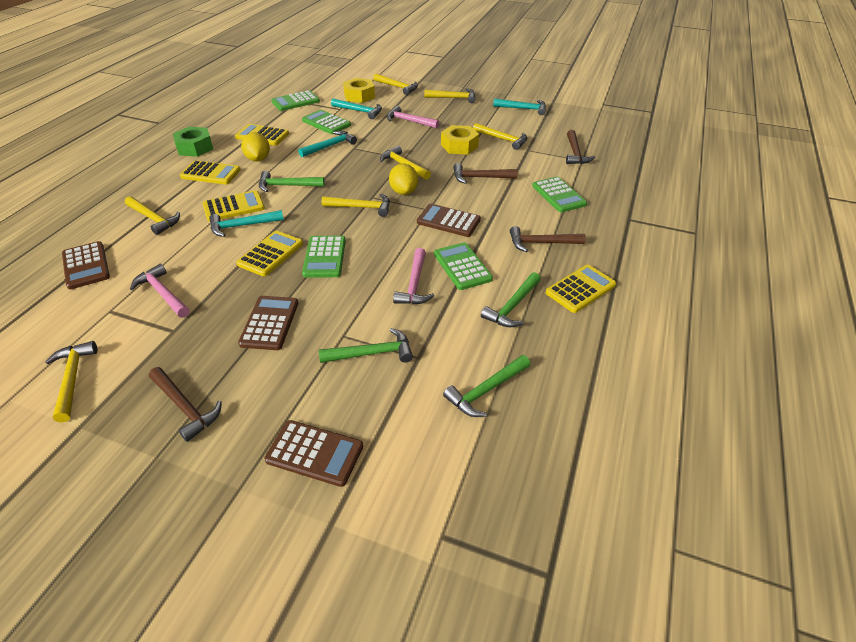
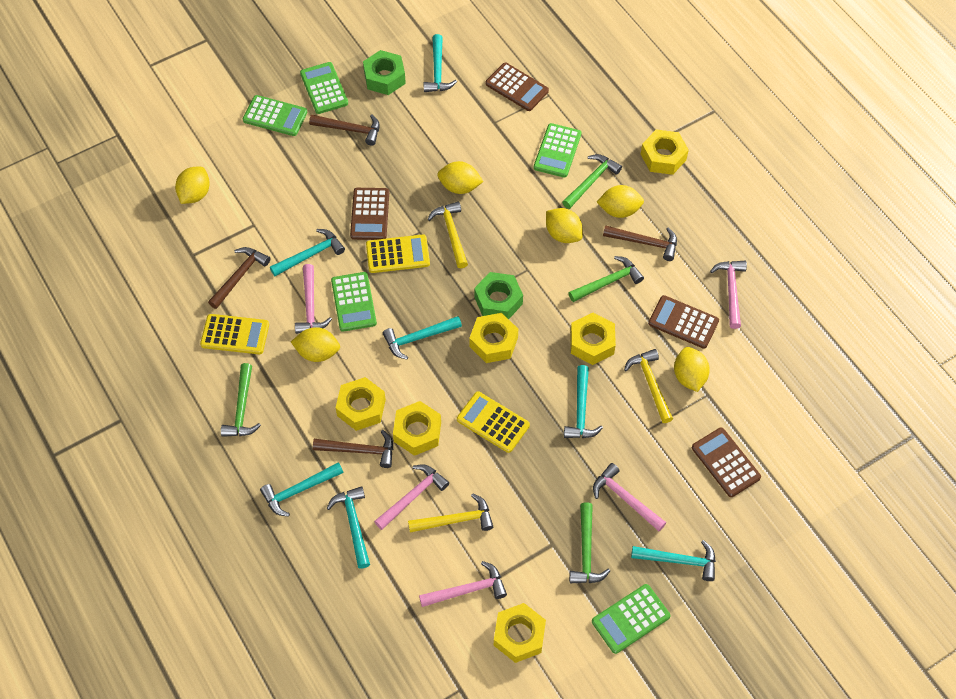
green nut: [173,127,213,157] = 1 -> [363,50,406,95] [474,272,523,319] = 2
pink hammer: [130,264,190,318] [387,106,439,128] [393,248,434,305] = 3 -> [295,264,332,334] [374,464,449,530] [419,561,507,607] [593,463,666,531] [710,261,747,329] = 5
turquoise hammer: [209,210,284,237] [298,131,357,157] [331,98,382,119] [493,98,546,115] = 4 -> [260,462,344,517] [270,229,345,276] [327,486,370,569] [383,316,462,359] [424,34,457,92] [564,365,603,438] [631,540,716,581] = 7
yellow calculator: [180,160,241,184] [203,190,265,222] [235,124,289,146] [236,231,303,276] [546,265,616,313] = 5 -> [200,314,269,354] [366,234,430,273] [457,391,530,453] = 3
yellow hammer: [45,341,97,422] [125,196,180,235] [322,194,390,217] [373,73,418,95] [380,146,431,180] [424,89,476,103] [473,123,527,150] = 7 -> [408,493,493,533] [427,201,468,268] [624,349,673,423] = 3
yellow lemon: [241,132,270,162] [389,163,418,195] = 2 -> [175,167,210,204] [291,327,340,362] [437,161,483,194] [546,208,583,243] [597,185,644,218] [674,347,710,392] = 6
yellow nut: [343,78,375,103] [441,125,479,155] = 2 -> [336,377,386,431] [393,401,441,456] [469,313,518,363] [494,603,546,663] [570,313,616,365] [641,129,689,175] = 6

